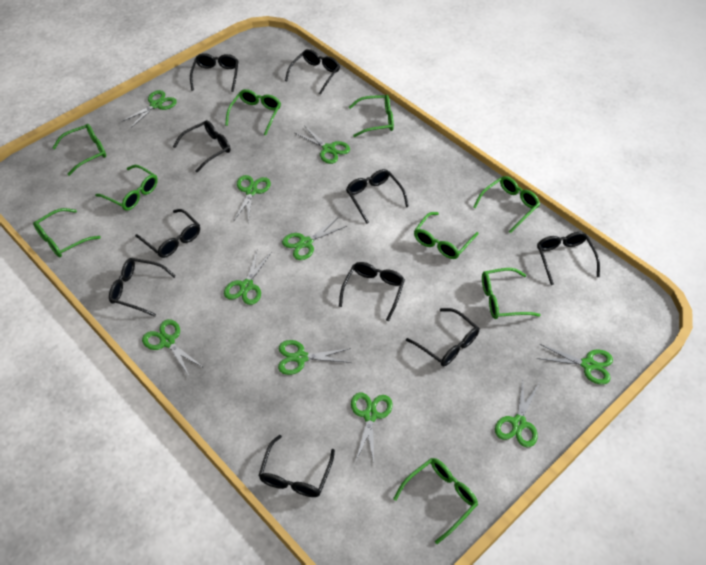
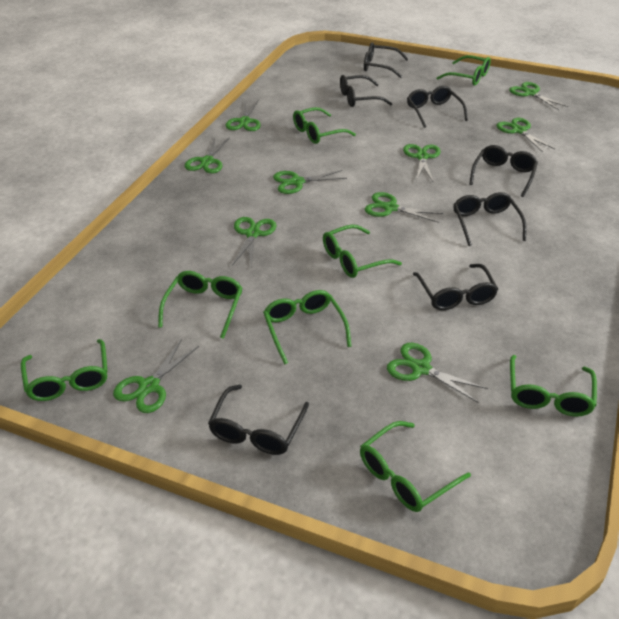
black glasses: [109,258,176,317] [135,209,200,258] [173,120,231,172] [190,53,239,92] [258,435,335,497] [285,49,340,94] [339,262,405,322] [346,169,409,223] [406,308,479,367] [537,232,600,285] = 10 -> [208,384,309,455] [340,75,393,107] [364,42,408,78] [407,86,468,128] [413,264,498,310] [453,192,527,246] [469,145,538,197] = 7
green glasses: [33,208,101,257] [53,124,106,176] [95,165,158,211] [225,89,281,135] [349,95,394,137] [393,458,478,544] [414,212,479,259] [473,176,540,233] [482,268,541,319] = 9 -> [21,339,108,401] [158,271,242,339] [263,290,352,365] [293,107,356,144] [323,224,402,278] [360,421,471,512] [437,55,491,86] [510,355,597,417] = 8

